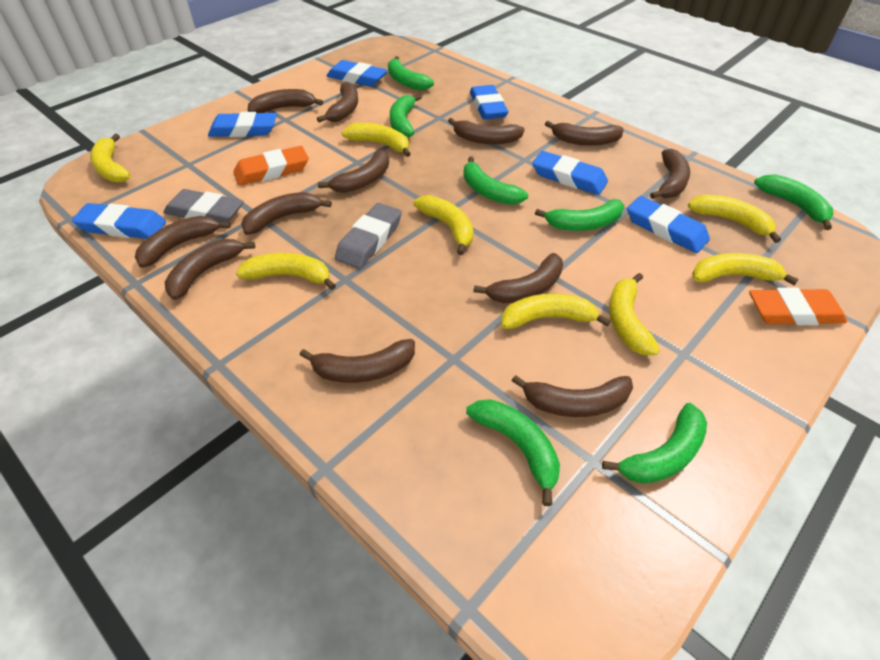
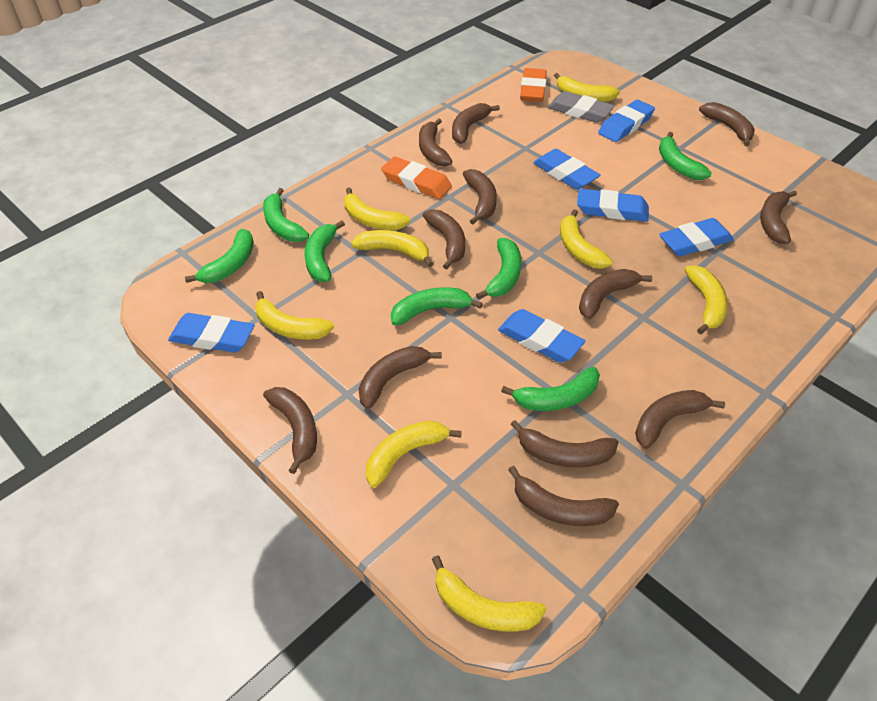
grey eraser: [163,189,244,222] [335,203,402,269] = 2 -> [548,91,614,123] = 1

